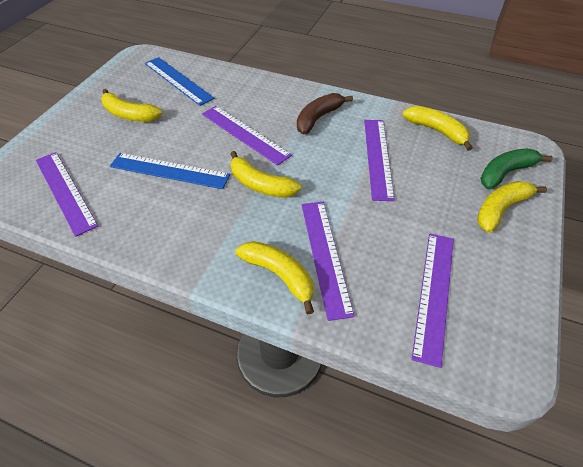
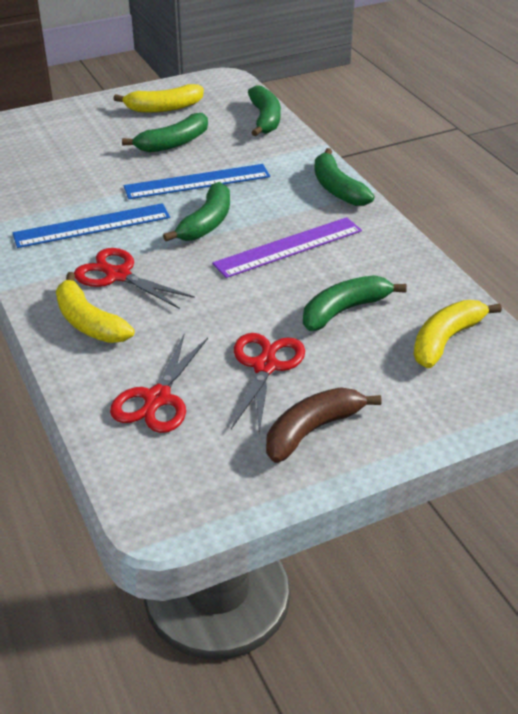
green banana: [481,149,553,190] = 1 -> [122,113,208,153] [163,182,230,241] [248,85,281,136] [303,275,407,331] [314,148,374,206] = 5
purple ruler: [36,152,98,237] [202,106,292,166] [302,202,355,321] [364,120,395,201] [412,233,454,368] = 5 -> [212,217,362,278] = 1
red scissors: none = 0 -> [74,248,195,309] [110,335,208,433] [231,333,305,433] = 3
yellow banana: [101,89,162,122] [230,151,302,198] [235,241,314,314] [402,106,473,151] [477,181,547,233] = 5 -> [56,272,135,343] [113,84,204,113] [413,300,502,368] = 3

